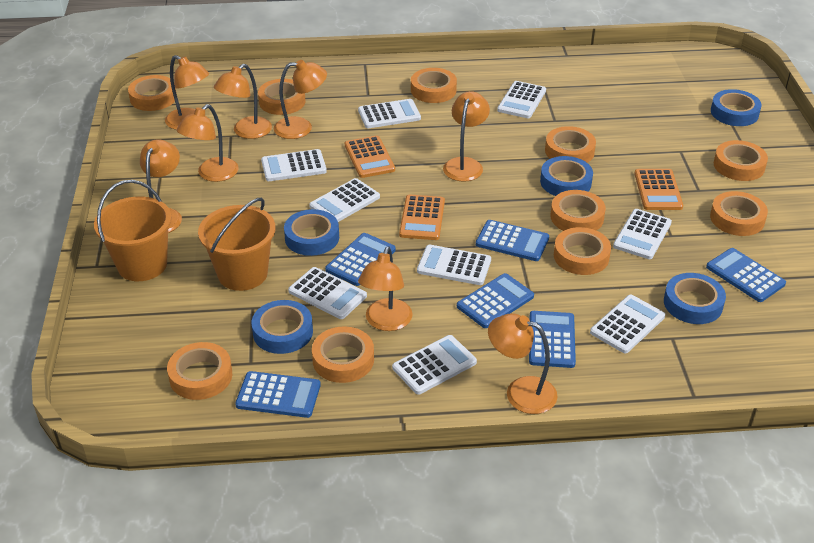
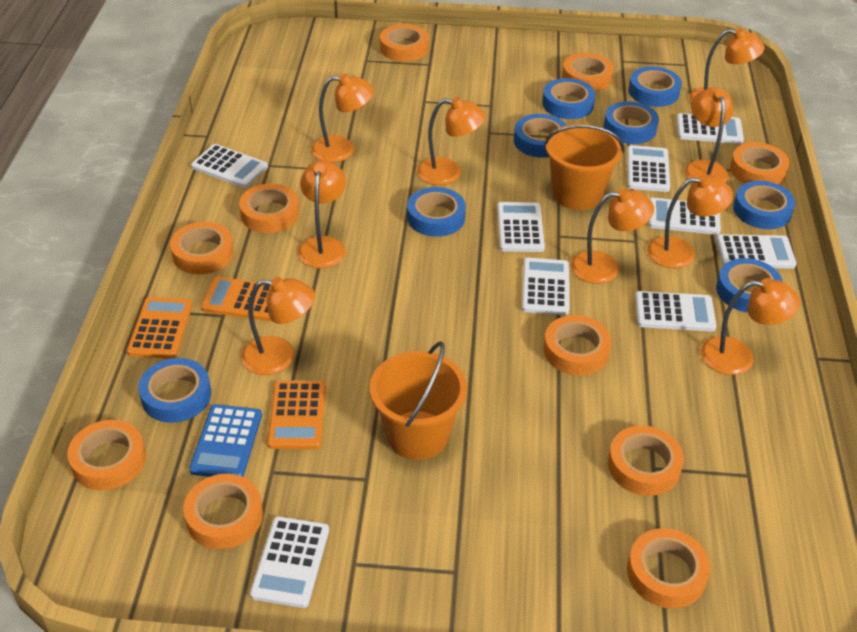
blue calculator: [235,371,321,418] [325,233,396,286] [457,273,534,328] [476,220,549,261] [529,311,576,368] [706,248,786,302] = 6 -> [189,404,262,477] = 1
blue tape: [252,300,313,354] [284,209,339,256] [540,156,593,196] [664,273,726,324] [711,89,762,126] = 5 -> [138,358,211,423] [407,187,466,237] [514,114,566,158] [542,78,595,119] [604,101,659,144] [629,67,682,107] [716,258,783,313] [733,181,795,229] = 8
orange lamp: [140,140,182,233] [165,55,209,130] [176,104,239,182] [214,64,272,139] [274,60,327,139] [358,246,413,331] [443,91,490,182] [488,313,558,414] = 8 -> [241,277,315,375] [298,160,346,268] [311,73,374,162] [417,97,486,185] [571,188,654,284] [647,174,733,268] [684,88,733,183] [689,28,765,103] [701,278,800,375] = 9

